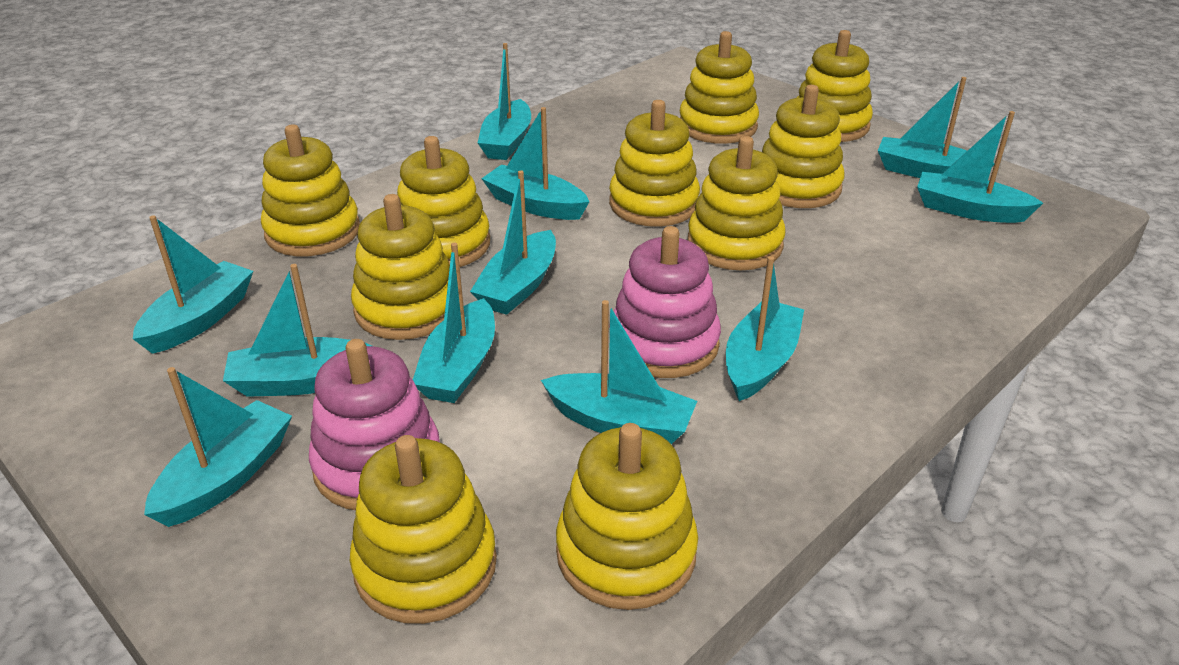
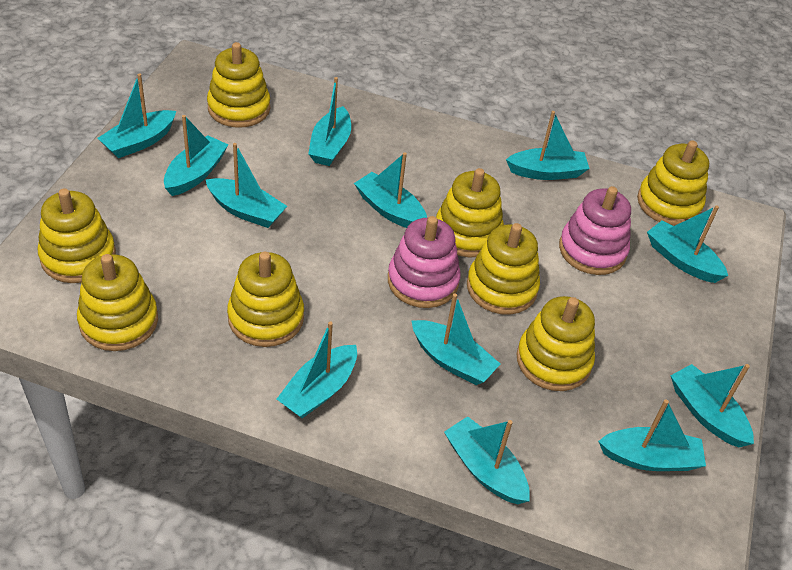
turquoise boat: [133,215,253,354] [144,367,292,527] [223,264,372,397] [413,242,495,403] [470,170,556,315] [478,43,531,160] [481,107,590,220] [541,300,697,444] [726,256,804,401] [878,77,995,178] [917,111,1043,223] = 11 -> [98,74,176,158] [164,115,228,196] [206,143,287,228] [277,321,357,418] [308,77,351,166] [354,152,427,228] [412,293,500,385] [444,416,530,504] [506,111,589,180] [598,399,706,471] [647,205,728,283] [671,364,754,447] = 12
yellow stacking toy: [261,124,360,256] [350,435,497,624] [351,194,450,340] [397,136,490,267] [556,423,698,610] [609,100,700,227] [680,31,759,144] [688,136,786,270] [762,85,845,208] [797,30,873,142] = 10 -> [38,188,116,283] [77,254,158,351] [207,42,270,128] [227,252,304,347] [436,168,504,257] [467,223,540,315] [516,296,595,391] [637,141,709,226] = 8

